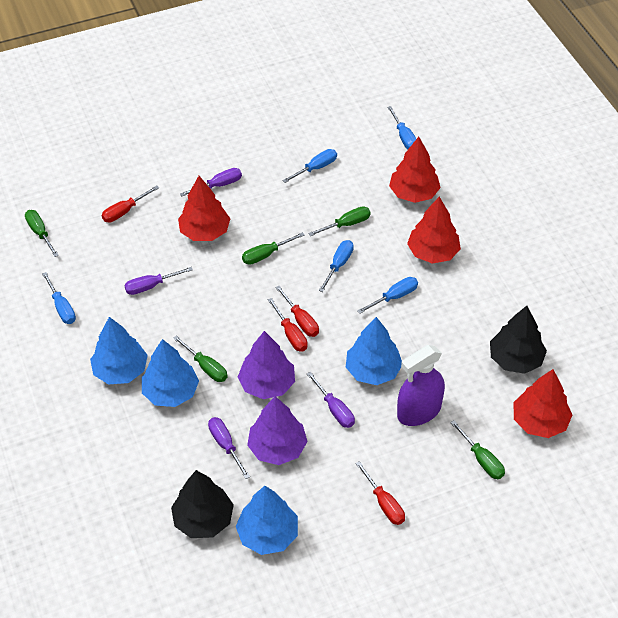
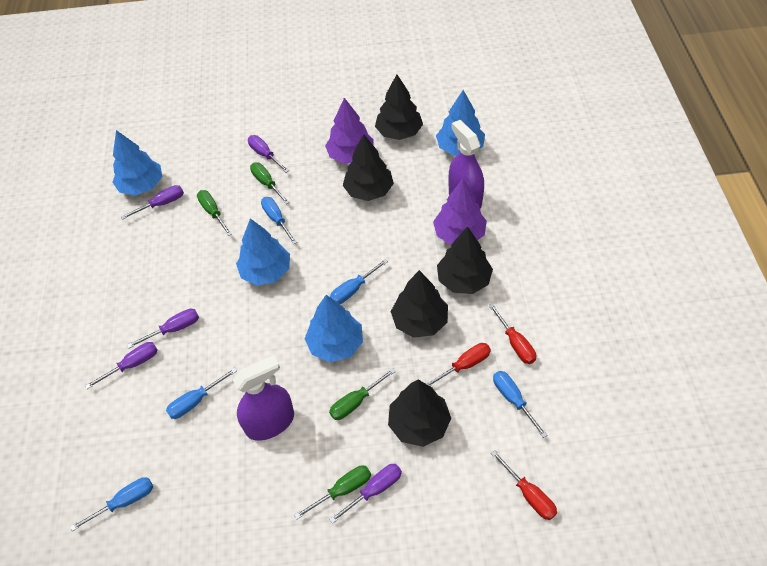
black tree: [171,470,234,538] [490,306,547,374] = 2 -> [343,134,394,201] [375,75,423,140] [388,379,451,447] [391,270,448,338] [437,227,493,294] = 5
green screwdriver: [25,210,59,257] [173,335,228,382] [242,232,305,265] [308,206,371,236] [450,420,505,479] = 5 -> [197,190,232,236] [250,162,290,204] [294,465,371,519] [329,368,396,420] = 4
purple screwdriver: [124,267,193,295] [180,168,242,196] [208,417,250,479] [307,372,355,428] = 4 -> [85,342,158,389] [121,185,184,220] [127,309,199,348] [248,135,289,173] [329,464,402,524] = 5
purple spray bottle: [397,345,445,426] = 1 -> [233,355,294,441] [449,120,484,209] = 2
red screwdriver: [102,186,159,222] [268,298,308,352] [275,286,319,337] [355,461,405,525] = 4 -> [425,343,491,386] [488,303,536,364] [491,450,557,520] = 3
red tree: [178,176,231,241] [389,137,441,203] [407,197,461,263] [514,369,572,438] = 4 -> none = 0

